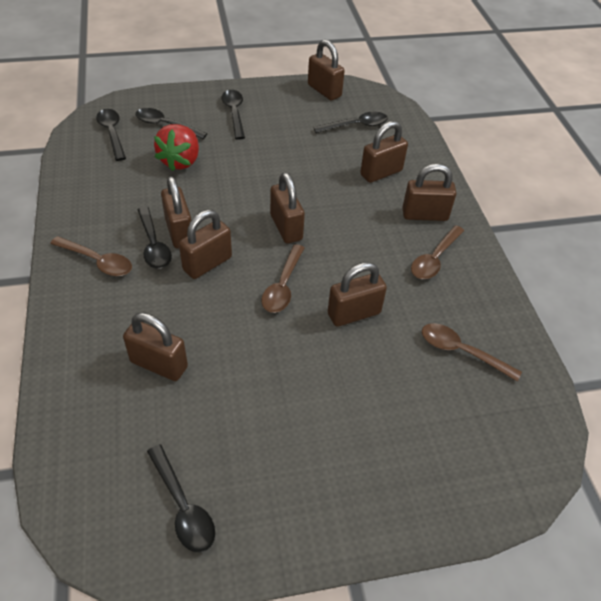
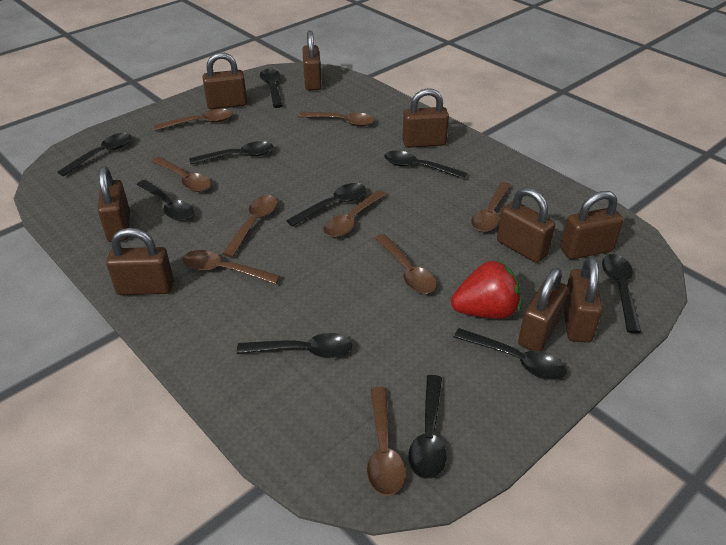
black spoon: [96,109,126,161] [135,108,207,139] [138,207,172,269] [147,444,215,553] [222,90,245,140] [313,112,388,133] = 6 -> [58,133,132,176] [137,180,194,221] [189,141,273,164] [237,333,352,358] [260,69,283,108] [286,183,366,227] [384,151,467,179] [408,375,447,479] [454,328,567,380] [602,254,641,333] = 10
brown padlock: [123,313,188,381] [161,176,191,248] [179,210,232,279] [270,172,305,243] [308,40,345,100] [328,262,387,327] [360,121,408,183] [402,164,456,221] = 8 -> [98,166,130,242] [106,228,174,295] [203,52,247,109] [302,30,322,90] [402,88,449,148] [497,187,555,263] [518,268,568,351] [560,191,623,259] [563,257,603,343] = 9
brown spoon: [50,236,132,276] [262,244,304,313] [411,225,464,279] [422,323,522,382] = 4 -> [151,157,211,192] [154,109,233,131] [183,250,280,284] [222,195,277,257] [298,112,374,126] [323,190,387,237] [367,387,406,496] [375,234,437,294] [471,182,511,232] = 9

